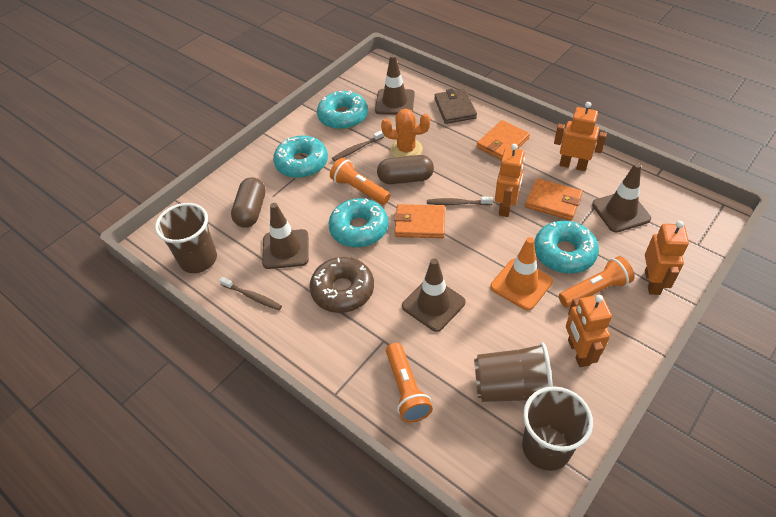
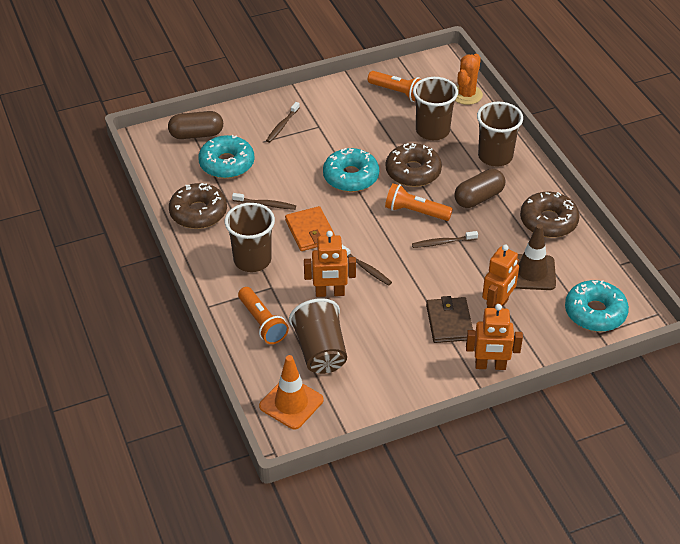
brown cup: [155,203,217,273] [474,342,553,402] [522,386,593,471] = 3 -> [225,203,275,272] [289,298,347,374] [413,77,458,140] [477,102,523,166] = 4
brown donut: [310,257,374,313] = 1 -> [169,183,227,229] [386,143,442,187] [520,192,580,238] = 3
brown toothbrush: [219,277,282,310] [332,130,384,161] [427,197,493,205] = 3 -> [232,193,296,210] [266,102,300,143] [342,245,392,286] [412,231,478,248] = 4
brown traffic cone: [262,203,309,269] [375,54,415,115] [402,258,466,332] [592,163,651,232] = 4 -> [515,224,556,290] = 1
orange robot: [495,144,525,217] [554,102,607,171] [566,295,612,367] [645,221,689,295] = 4 -> [304,231,356,297] [466,304,523,370] [482,244,519,308] = 3
orange wallet: [394,204,445,238] [476,120,530,160] [525,178,583,220] = 3 -> [285,206,335,251] = 1
turquoise donut: [273,135,328,178] [317,90,368,130] [329,198,388,248] [534,221,599,274] = 4 -> [198,135,255,179] [323,148,379,192] [565,280,629,332] = 3

